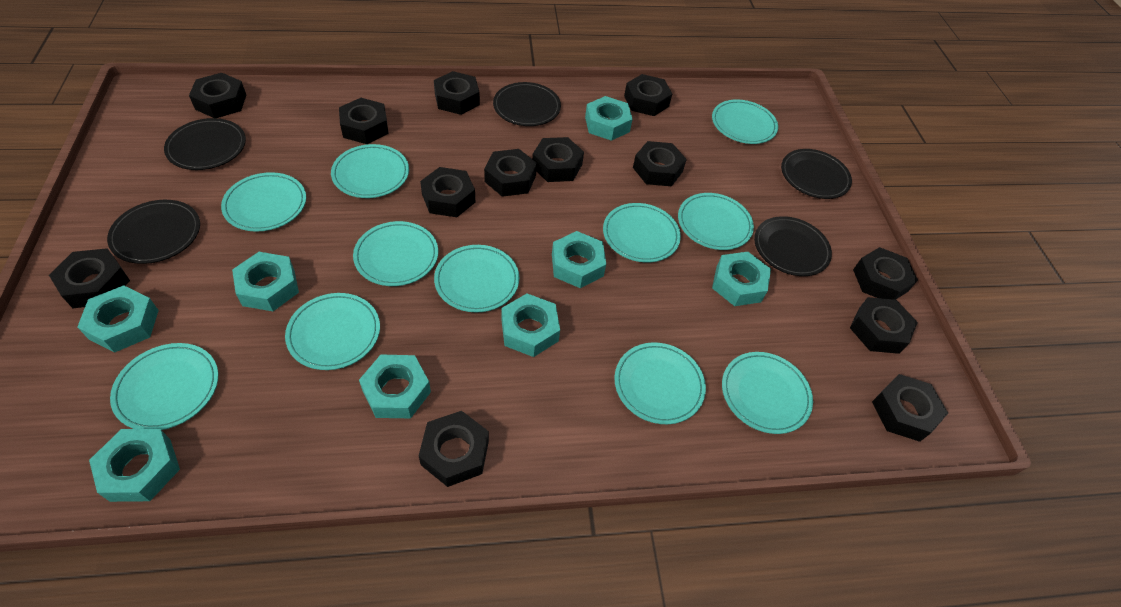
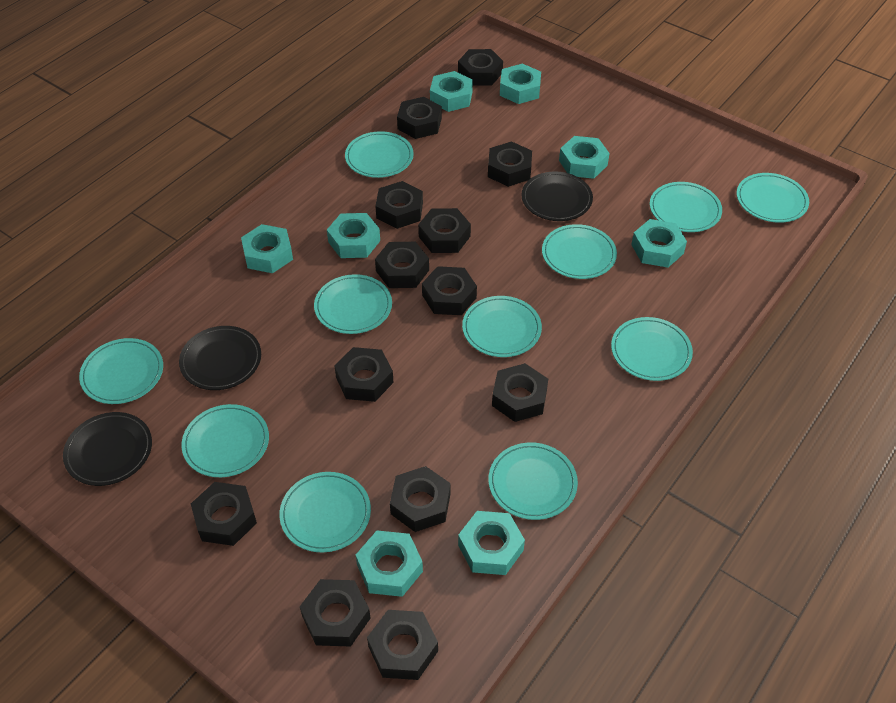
black plate: [107,200,200,264] [164,118,246,170] [493,82,561,126] [754,216,832,276] [781,149,852,199] = 5 -> [63,412,152,486] [179,326,261,390] [521,172,593,221] = 3

